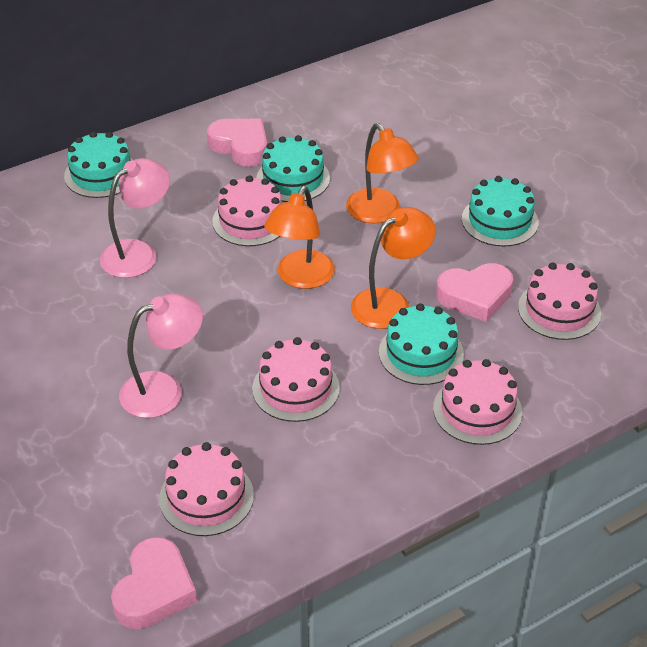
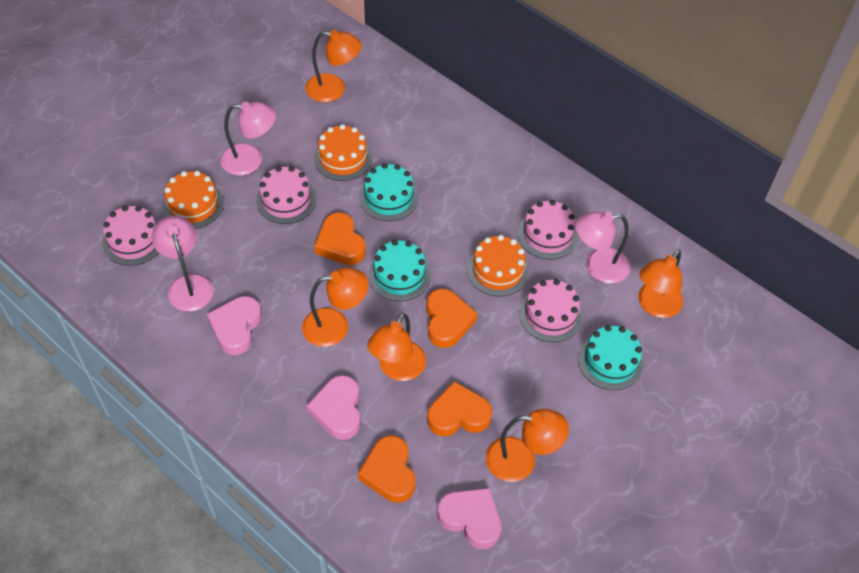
orange cake: none = 0 -> [163,171,224,229] [314,124,372,181] [467,235,529,297] = 3
orange heart: none = 0 -> [314,212,366,265] [358,435,415,503] [426,289,477,348] [427,381,492,436] = 4
orange lamp: [264,186,334,289] [346,123,419,223] [351,207,436,329] = 3 -> [302,268,369,347] [305,30,362,102] [367,313,426,381] [486,409,569,482] [638,250,683,318] = 5
pink cake: [159,442,254,536] [212,176,281,246] [252,337,340,422] [433,359,522,445] [518,263,601,340] = 5 -> [102,206,159,266] [256,166,316,224] [518,200,578,260] [519,279,583,342] = 4
pink lamp: [100,158,170,278] [119,294,203,418] = 2 -> [152,216,214,312] [220,101,276,176] [575,211,631,284] = 3
turquoise cake: [64,131,133,198] [256,135,330,202] [379,303,464,385] [462,176,538,247] = 4 -> [359,163,419,221] [368,240,431,301] [578,325,644,390] = 3

